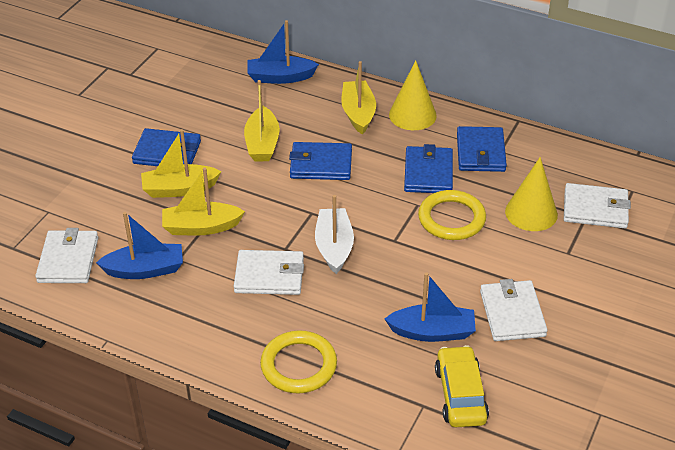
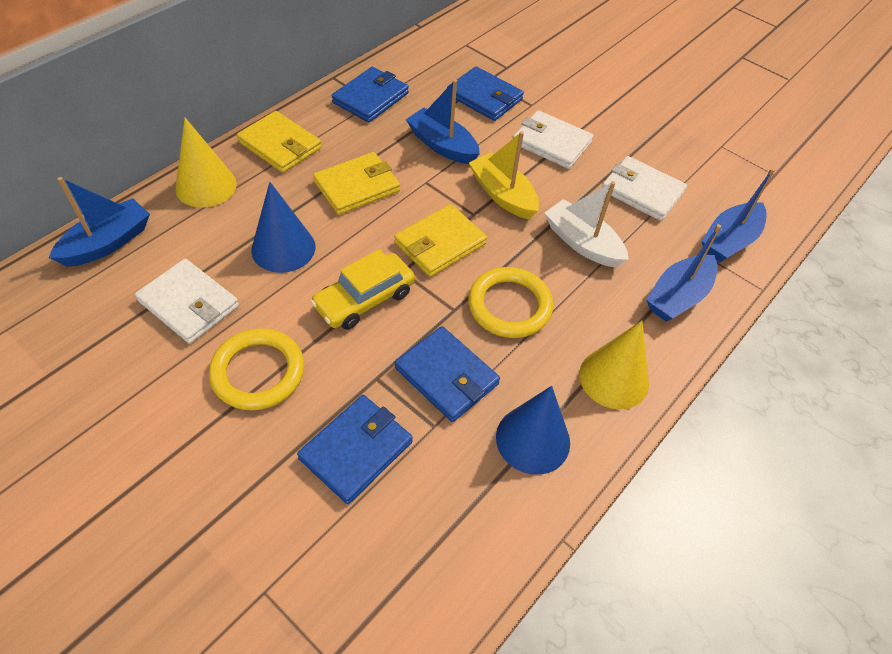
blue boat: [96,212,183,279] [247,20,319,84] [385,272,476,342] = 3 -> [49,177,150,267] [406,79,480,164] [646,224,721,322] [702,168,775,263] = 4
blue cone: none = 0 -> [251,182,315,273] [496,386,570,475] = 2
white wallet: [35,228,98,283] [234,250,304,295] [480,279,547,341] [564,183,631,228] = 4 -> [135,259,239,344] [513,110,593,169] [602,156,687,221] = 3
yellow boat: [141,129,222,198] [162,167,245,235] [244,80,280,161] [341,61,376,135] = 4 -> [469,131,539,219] = 1
yellow wallet: none = 0 -> [237,111,322,173] [313,152,400,215] [394,204,487,277] = 3

